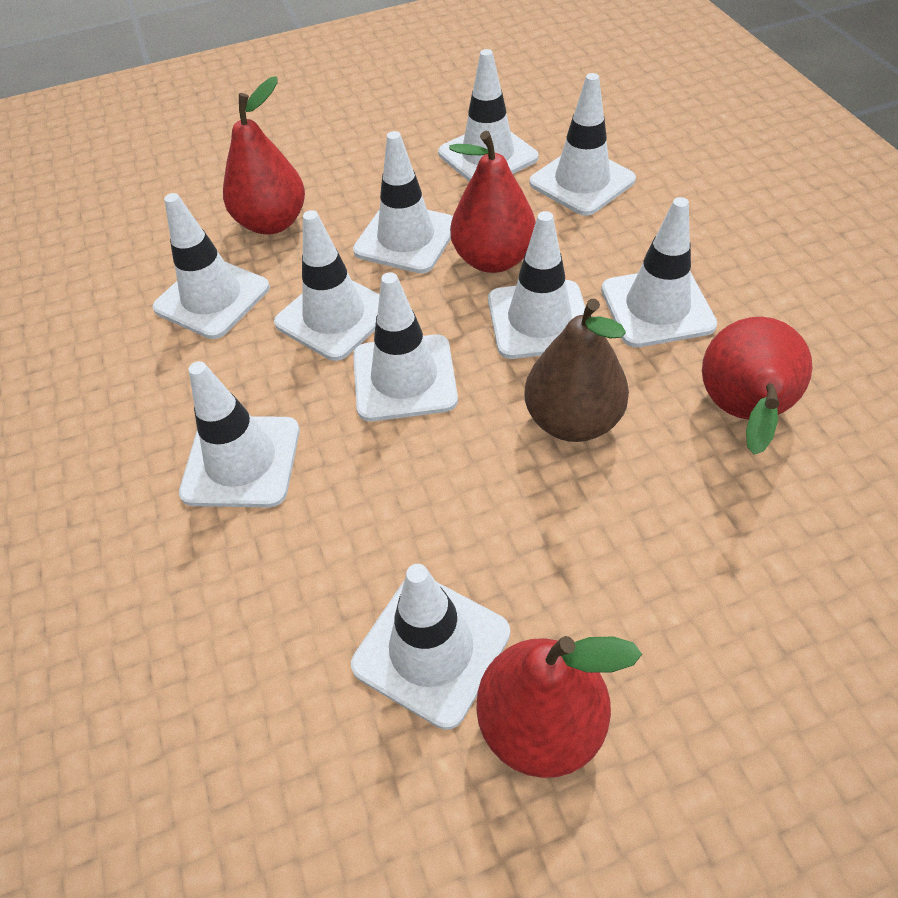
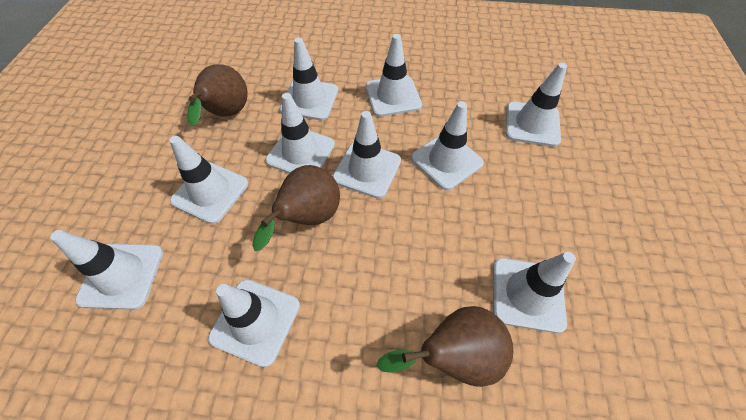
brown pear: [524,299,629,442] = 1 -> [187,64,248,126] [252,165,340,251] [376,306,514,387] = 3
red pear: [223,76,305,235] [449,131,536,273] [476,636,642,778] [702,317,812,455] = 4 -> none = 0

